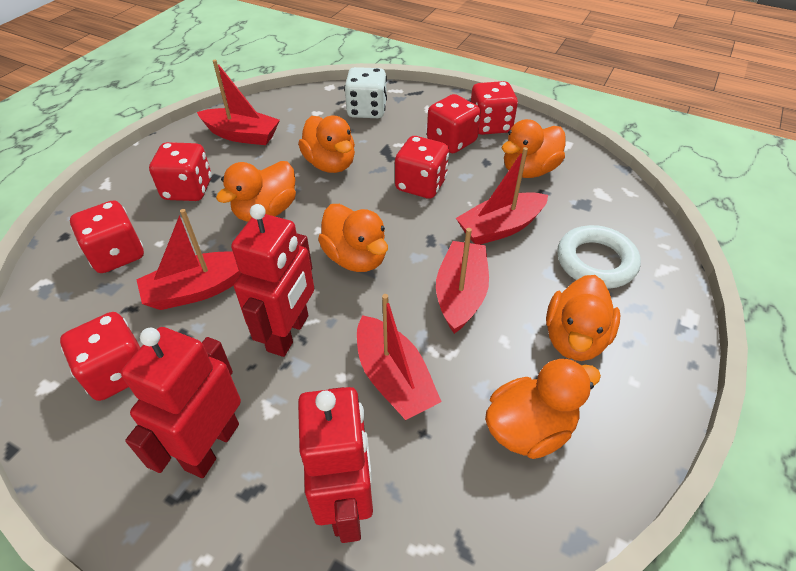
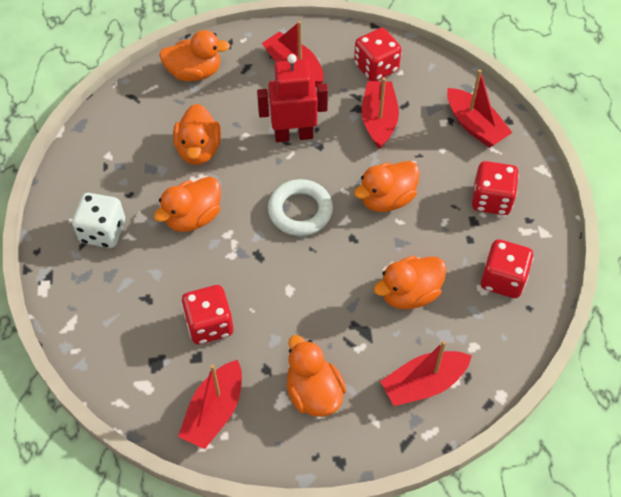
red dice: [60,312,140,401] [70,200,144,273] [149,142,212,201] [395,136,449,199] [427,94,481,153] [471,81,518,135] = 6 -> [181,285,233,344] [354,28,402,81] [472,161,519,215] [481,239,534,298] = 4
red robot: [121,327,241,478] [231,204,314,357] [298,387,373,543] = 3 -> [257,54,328,142] = 1

